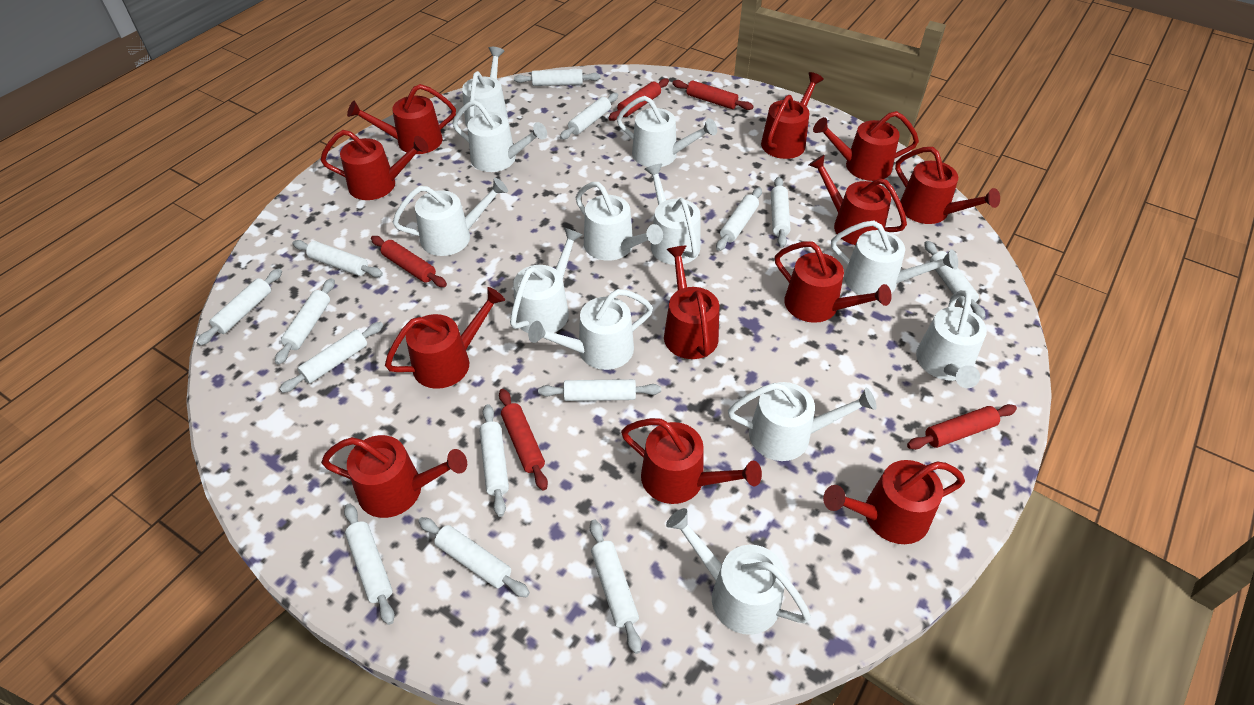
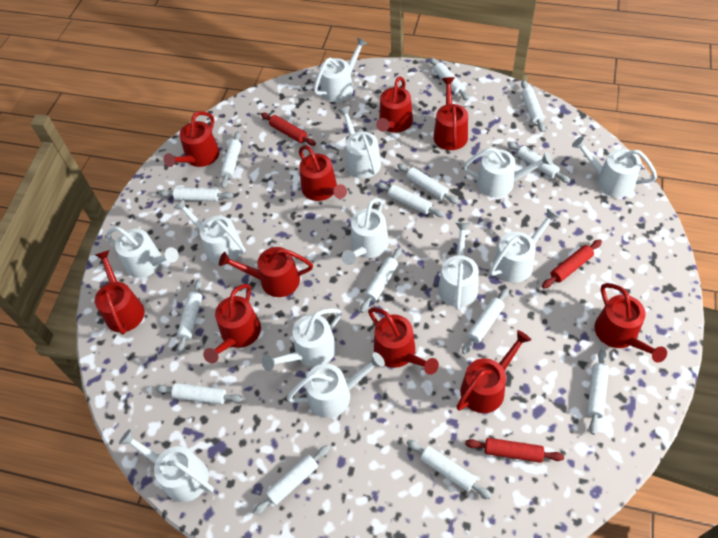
red rolling pin: [371,236,447,287] [499,389,548,491] [608,78,669,121] [672,80,753,110] [907,404,1017,450] = 5 -> [261,113,316,146] [465,438,564,463] [542,240,602,288] = 3
red watering can: [320,130,429,200] [321,435,467,518] [347,84,456,154] [385,287,505,389] [621,418,762,504] [664,246,719,359] [761,72,824,159] [775,242,892,323] [809,155,907,245] [813,111,919,181] [823,460,965,544] [895,147,1000,224] = 12 -> [95,250,145,334] [164,111,220,167] [203,284,261,363] [219,247,313,297] [299,145,347,201] [368,308,439,375] [376,76,413,133] [433,77,468,150] [456,330,531,413] [595,283,667,363] = 10

